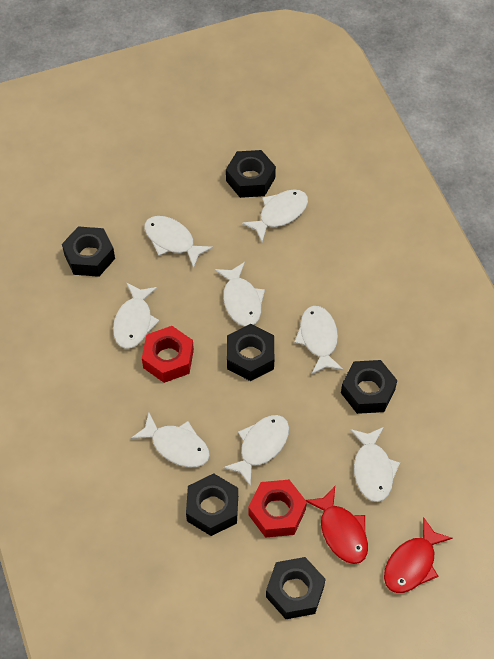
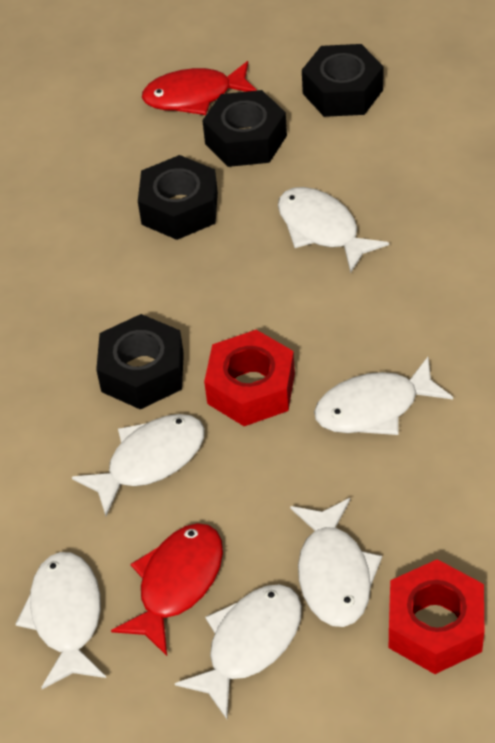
black nut: [62,227,115,277] [186,474,238,536] [226,150,276,198] [227,324,274,381] [266,557,325,619] [341,360,397,414] = 6 -> [96,314,184,410] [138,155,218,240] [202,90,287,167] [302,44,383,117] = 4
white fish: [113,282,159,349] [131,412,210,467] [144,216,213,268] [215,262,265,327] [223,415,289,487] [242,189,308,242] [294,306,344,375] [350,427,400,502] = 8 -> [15,552,106,689] [72,414,205,516] [175,584,302,719] [278,187,389,273] [290,498,382,627] [314,357,453,435] = 6

